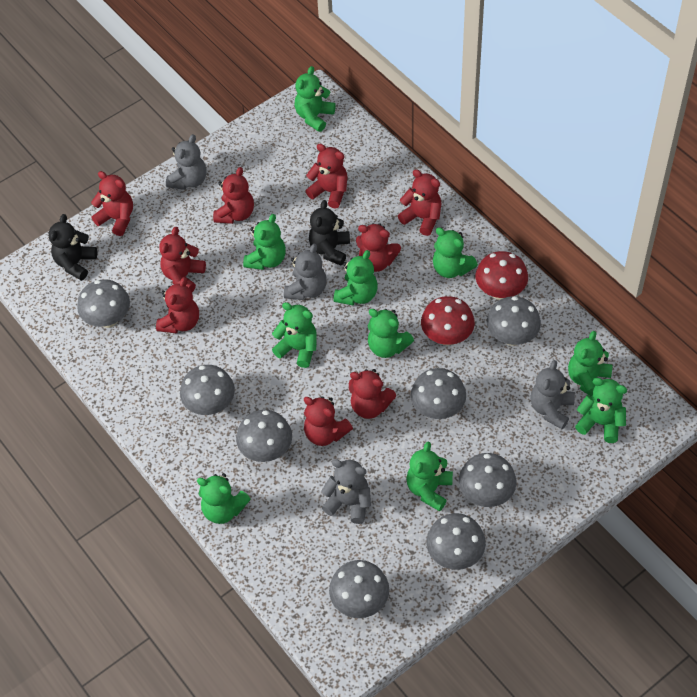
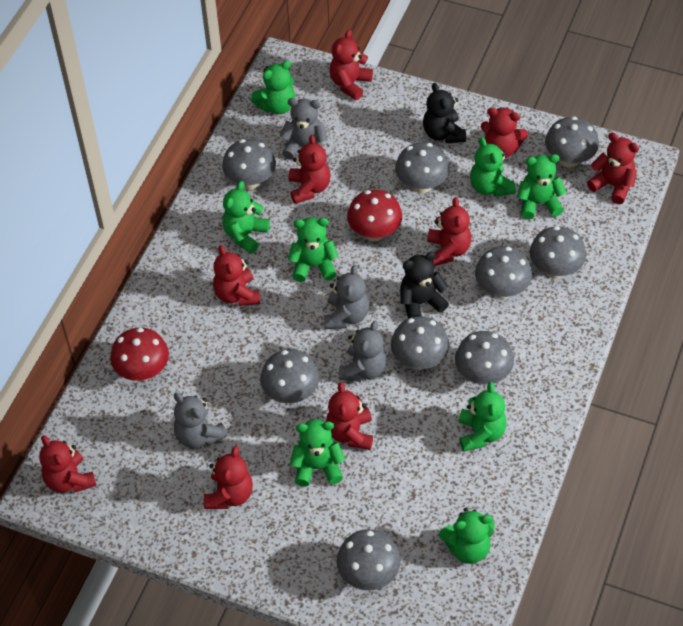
green teddy bear: [197,473,251,524] [243,214,286,270] [272,302,317,368] [294,66,336,132] [333,250,378,305] [368,309,414,358] [406,442,453,511] [433,227,478,278] [568,331,612,396] [575,378,627,443] = 10 -> [222,181,270,254] [251,61,295,114] [288,217,339,282] [290,419,345,487] [439,508,494,564] [459,382,507,452] [470,137,516,197] [517,154,567,220] = 8
grey mushroom: [77,279,130,328] [180,365,235,415] [236,410,292,462] [329,560,389,618] [411,368,466,419] [426,513,486,570] [459,453,516,507] [487,296,541,346] = 8 -> [222,139,276,190] [260,349,319,403] [337,529,401,590] [391,316,449,370] [395,142,449,193] [455,331,514,385] [475,246,532,299] [530,226,586,279] [545,116,599,168] = 9

